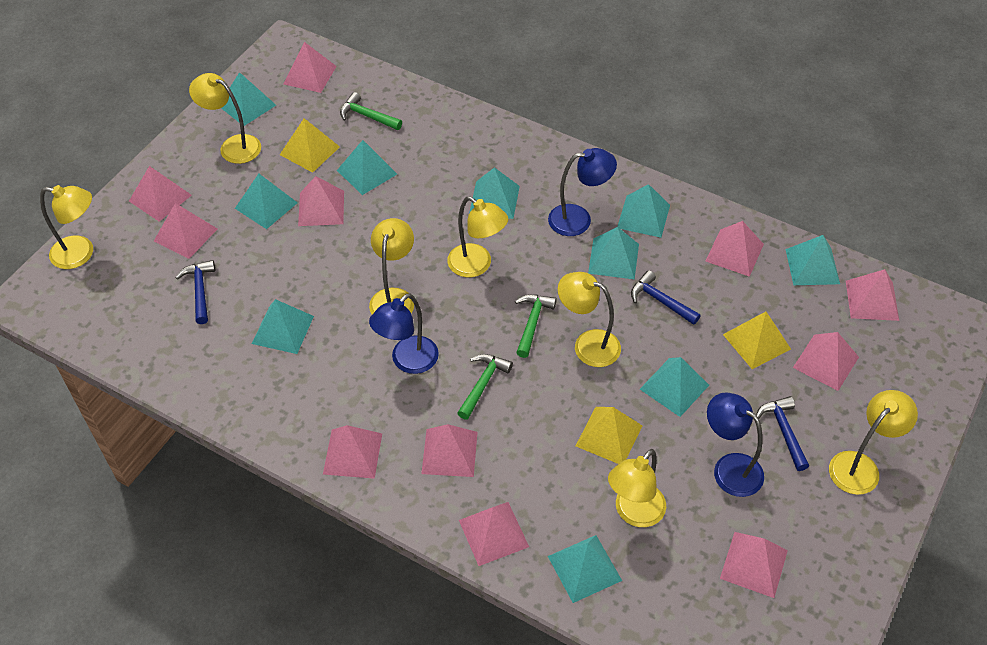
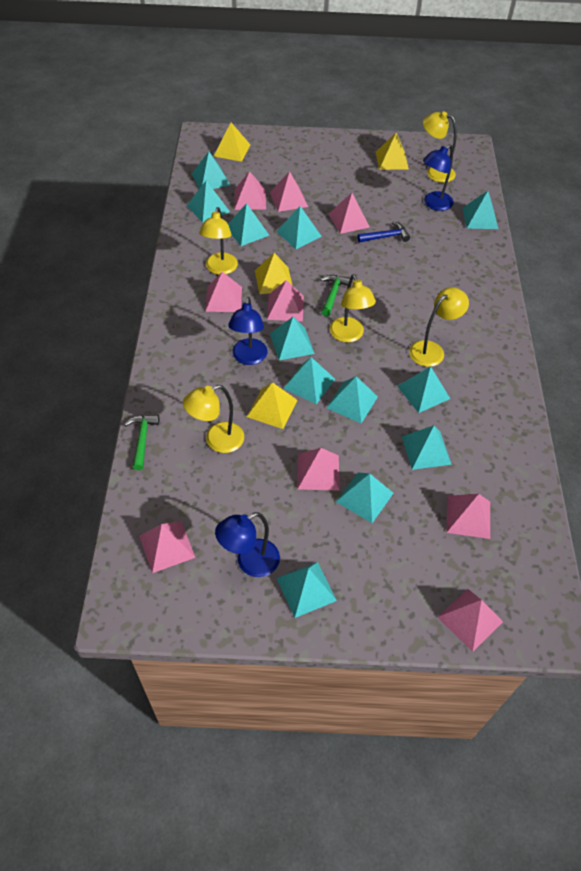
blue hammer: [176,260,215,324] [631,270,701,325] [756,396,809,471] = 3 -> [357,221,410,243] = 1
green hammer: [340,92,402,130] [457,354,513,420] [515,294,557,358] = 3 -> [124,415,159,470] [320,275,350,317] = 2
pink pyramid: [129,166,192,221] [154,203,217,259] [283,42,337,93] [298,176,344,226] [323,425,382,479] [421,424,478,477] [459,502,529,566] [706,221,764,277] [720,532,788,598] [793,332,859,391] [846,269,899,321] = 11 -> [139,521,195,573] [205,272,242,312] [234,171,266,210] [267,280,304,321] [270,171,308,212] [297,448,340,491] [329,193,370,234] [438,589,503,652] [446,494,490,539] = 9
turquoise pyramid: [221,72,276,126] [235,174,298,229] [252,299,314,354] [337,140,397,195] [469,167,520,219] [548,535,622,603] [588,227,639,280] [617,184,670,238] [640,357,709,417] [786,235,840,285] = 10 -> [187,181,230,223] [192,151,230,189] [228,203,270,246] [270,317,315,360] [276,206,322,249] [277,562,337,618] [284,357,335,404] [327,376,378,424] [336,472,394,523] [397,366,450,413] [402,425,452,470] [462,191,498,229] = 12
yellow lamp: [40,185,93,269] [189,73,261,164] [369,218,414,314] [447,196,508,277] [558,272,621,367] [608,449,666,527] [829,390,918,495] = 7 -> [183,385,244,453] [199,207,238,275] [330,275,376,342] [409,287,469,367] [423,111,457,183] = 5
yellow pyramid: [280,118,340,173] [576,407,642,464] [723,312,791,369] = 3 -> [214,123,250,162] [247,382,297,429] [255,253,293,294] [376,133,409,170] = 4

